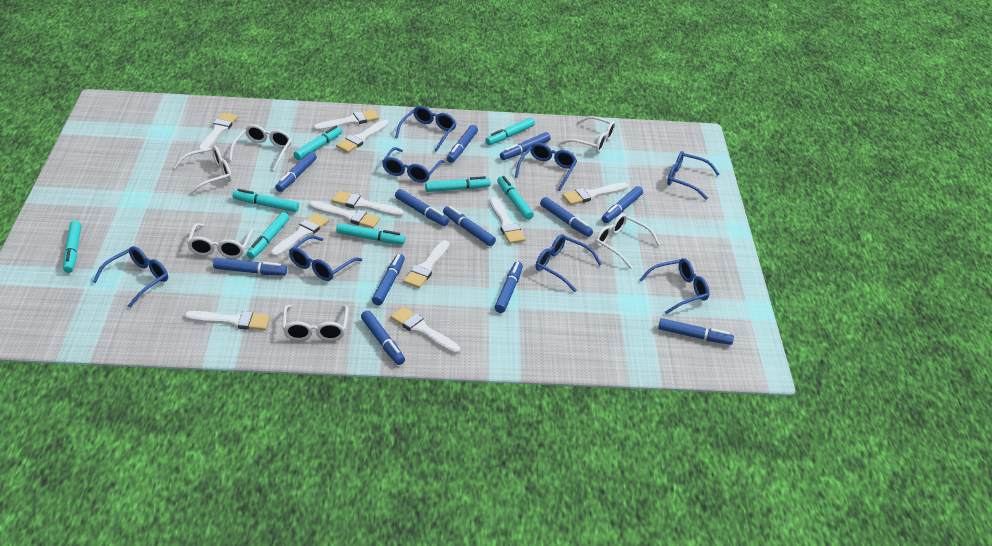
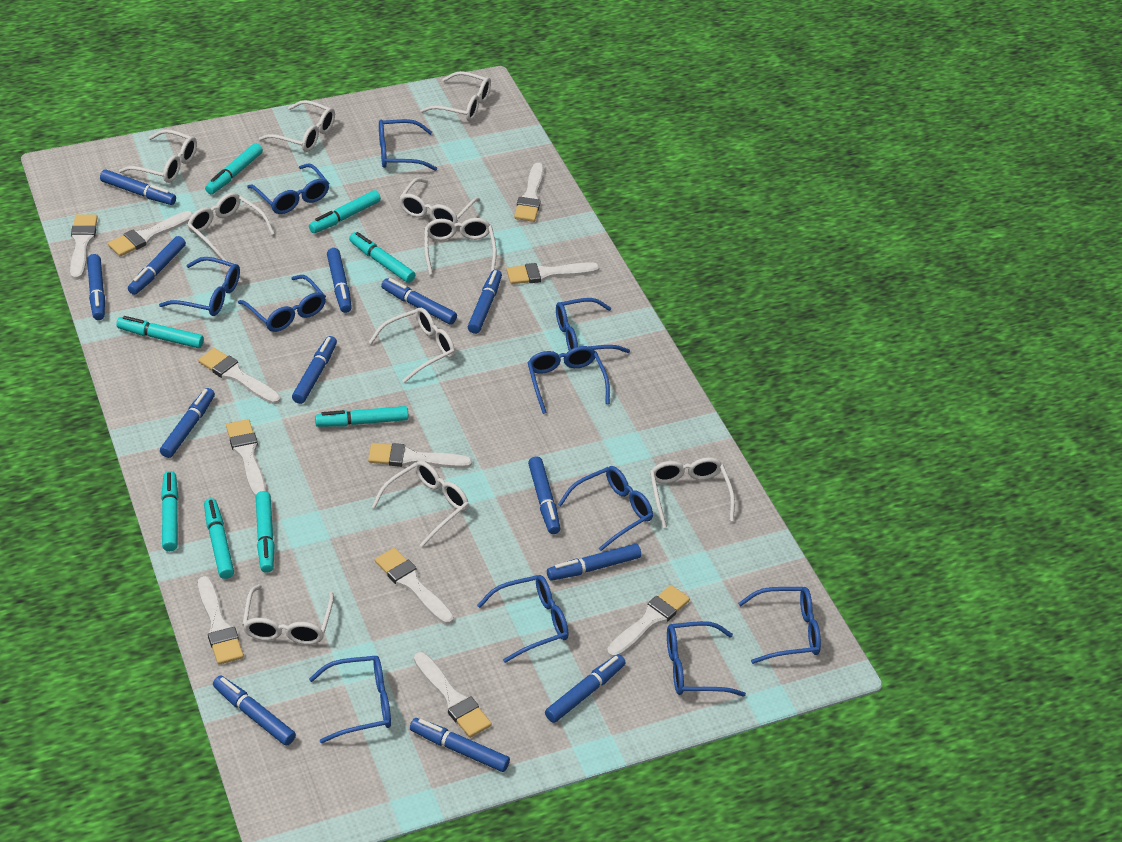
blue glasses: [93,246,168,308] [289,235,362,281] [382,147,445,183] [395,106,457,152] [515,143,577,191] [536,234,602,292] [639,258,709,314] [667,151,720,200] = 8 -> [159,257,240,316] [238,275,326,332] [247,163,329,214] [309,656,391,743] [379,119,437,171] [477,575,568,663] [527,346,610,414] [556,298,630,353] [558,466,653,551] [667,621,746,696] [738,587,821,664] = 11
blue marker: [213,258,287,276] [275,152,317,192] [361,310,405,365] [372,254,405,305] [395,189,449,226] [443,206,496,246] [447,125,478,163] [495,261,523,313] [500,132,551,160] [540,197,593,237] [602,186,643,223] [658,318,734,345] = 12 -> [87,254,105,320] [100,170,176,205] [128,236,186,295] [160,388,215,458] [213,675,296,746] [292,336,337,404] [327,248,352,313] [381,278,457,325] [410,718,510,772] [468,270,502,334] [528,457,560,534] [545,654,626,723] [547,544,641,581] = 13
white glasses: [173,146,232,195] [187,223,254,259] [229,124,292,171] [283,305,348,341] [560,116,615,153] [595,213,660,269] = 6 -> [119,129,197,183] [187,193,275,261] [242,584,334,645] [259,100,335,152] [369,308,455,383] [372,461,469,547] [399,178,480,224] [420,71,491,121] [424,218,496,275] [650,458,735,528] = 10

